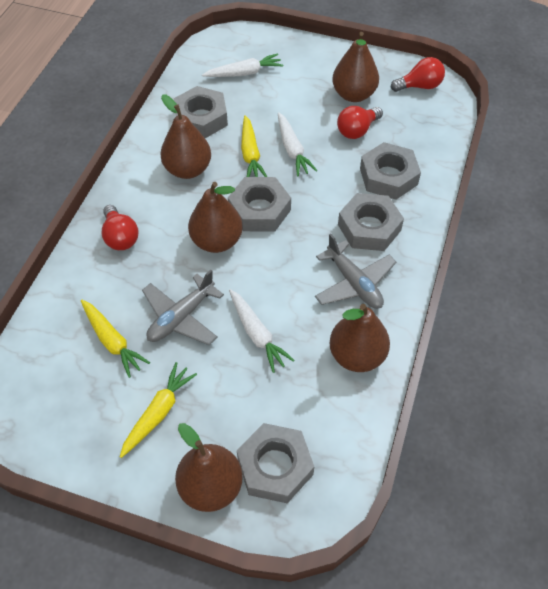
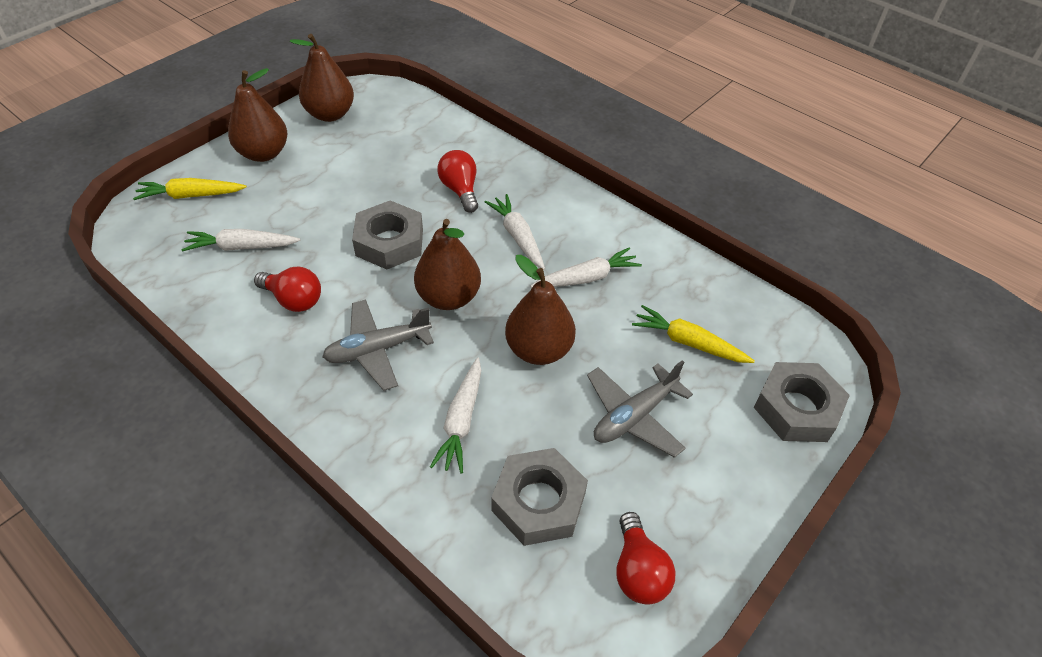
brown pear: [160,94,211,179] [175,423,243,512] [188,182,243,253] [329,304,390,372] [332,32,379,102] = 5 -> [228,68,287,162] [290,34,354,122] [414,219,481,310] [505,255,576,365] = 4
grey nut: [174,86,228,138] [228,177,291,231] [237,423,314,504] [338,193,404,251] [360,142,421,199] = 5 -> [352,200,423,269] [491,448,588,546] [754,362,850,442] = 3
white carrot: [202,53,283,77] [229,289,295,373] [278,112,318,176] = 3 -> [182,229,300,251] [430,358,481,473] [484,194,545,270] [530,247,642,288] = 4
yellow carrot: [81,300,150,378] [120,362,197,458] [241,115,267,177] = 3 -> [133,178,247,200] [632,305,755,363] = 2

